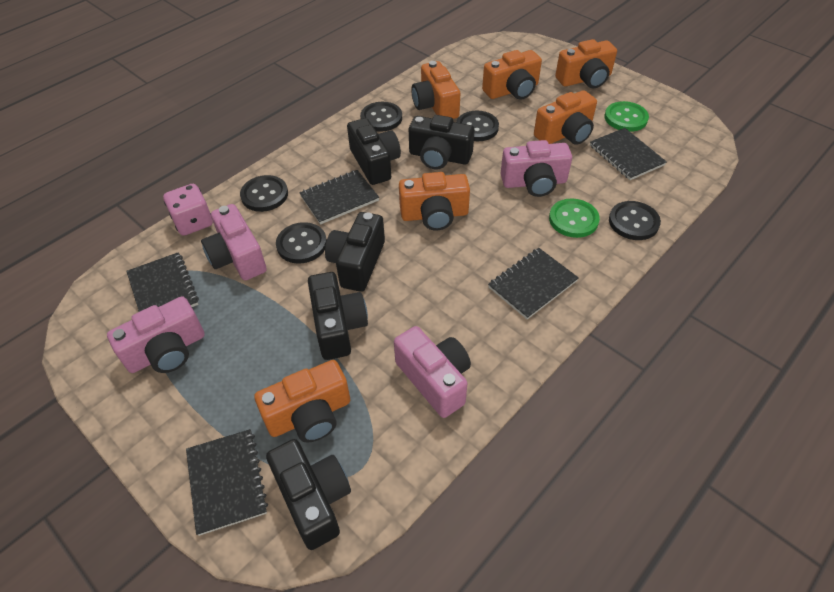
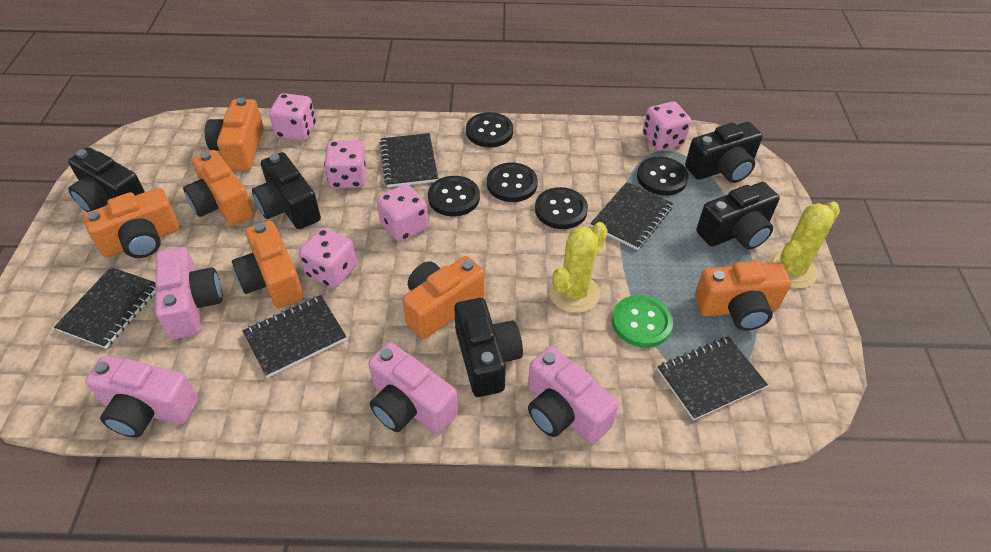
green button: [549,199,600,238] [605,101,649,132] = 2 -> [612,295,673,348] = 1
pink dice: [163,184,213,236] = 1 -> [269,93,316,141] [299,228,357,288] [324,140,367,189] [377,184,428,242] [643,101,691,151] = 5
yellow cactus: none = 0 -> [549,222,608,313] [767,202,840,289] = 2

